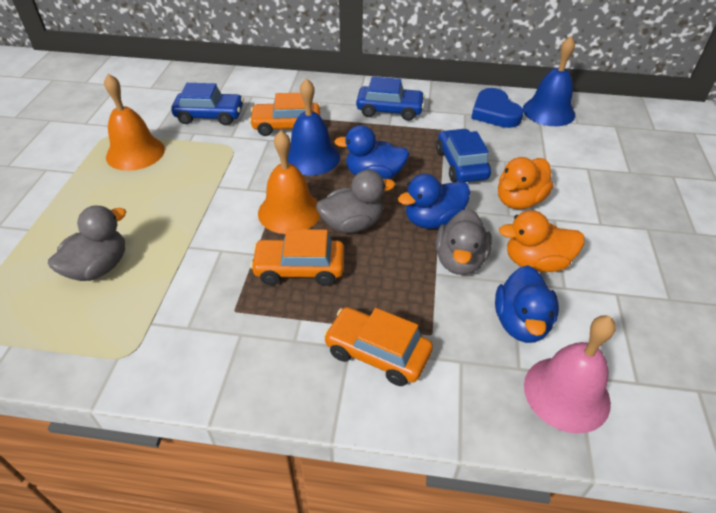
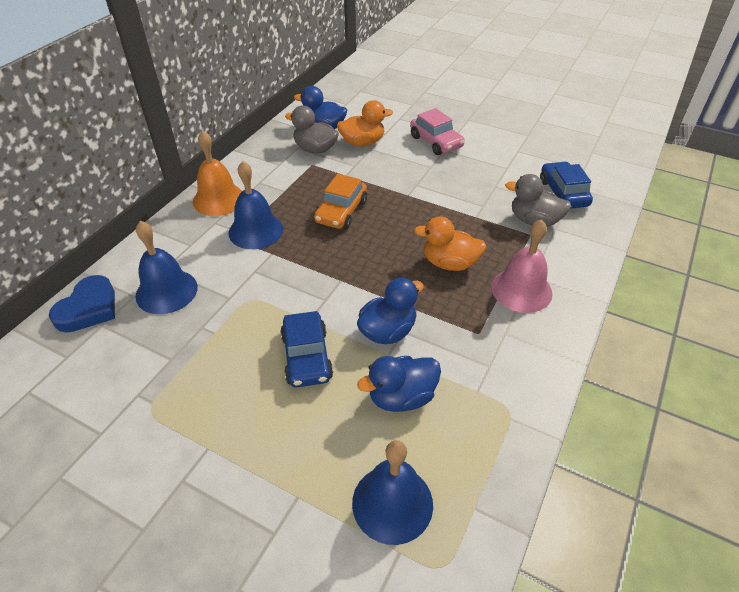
blue bell: [288,78,340,176] [523,36,575,126] = 2 -> [136,221,198,314] [228,161,283,249] [352,440,433,545] = 3
blue car: [171,83,244,126] [356,77,425,121] [436,128,491,182] = 3 -> [280,311,333,387] [540,161,593,209] = 2
grey duck: [48,205,126,281] [316,170,395,233] [435,209,492,275] = 3 -> [285,105,339,154] [505,174,572,227] = 2
orange bell: [104,74,165,171] [258,130,320,234] = 2 -> [193,130,242,216] = 1
orange car: [249,93,320,136] [250,229,344,286] [323,307,433,386] = 3 -> [314,174,367,229] = 1
pink car: none = 0 -> [410,108,465,155] = 1

